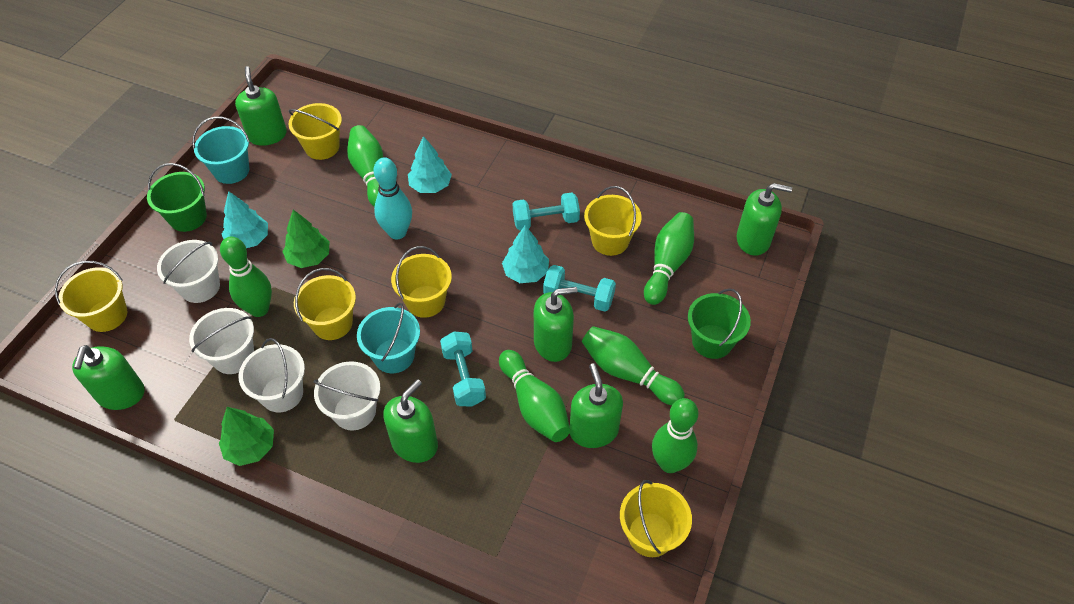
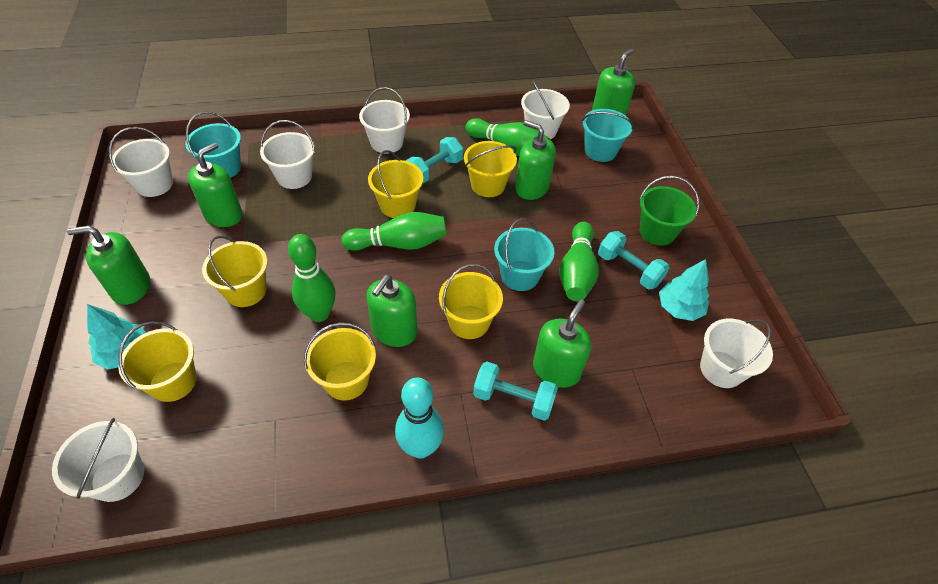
green bowling pin: [220,236,272,317] [347,125,383,207] [499,350,570,442] [582,326,685,405] [644,212,694,305] [652,398,699,473] = 6 -> [288,234,336,322] [341,212,446,251] [466,118,550,156] [559,222,599,301] = 4
green bucket: [147,163,207,232] [688,288,751,359] = 2 -> [640,176,699,246] = 1
green tree: [219,407,274,466] [282,210,329,268] = 2 -> none = 0
turquoise bucket: [192,117,250,184] [357,303,420,373] = 2 -> [185,111,241,178] [494,218,554,291] [582,109,634,162] = 3
turquoise tree: [222,191,268,248] [408,136,452,193] [502,225,549,283] = 3 -> [87,304,146,370] [659,259,709,321] = 2
white bucket: [157,240,220,303] [189,308,254,374] [239,338,305,412] [313,361,380,430] = 4 -> [52,418,144,502] [109,127,173,197] [260,120,315,189] [359,87,410,154] [521,81,570,139] [700,319,773,388] = 6

